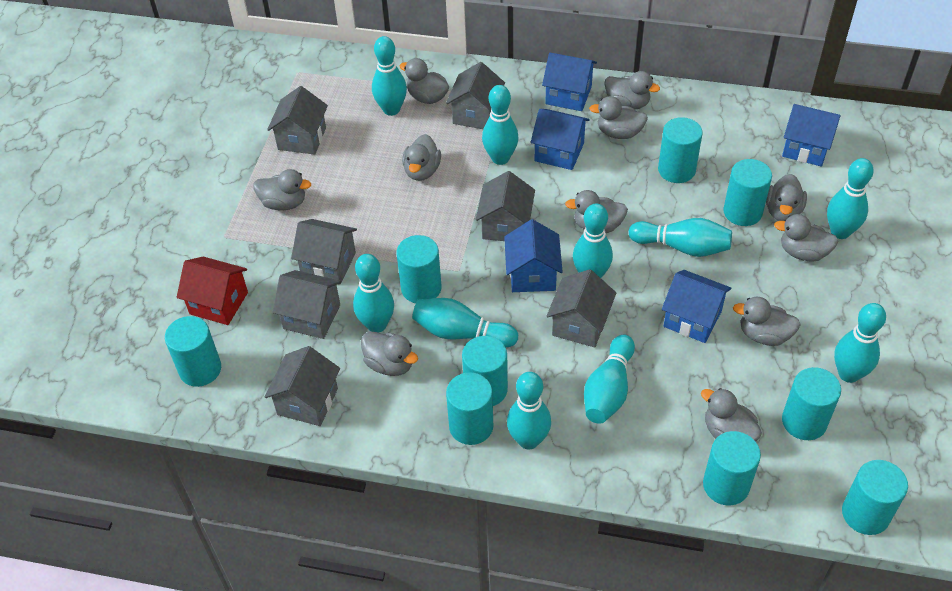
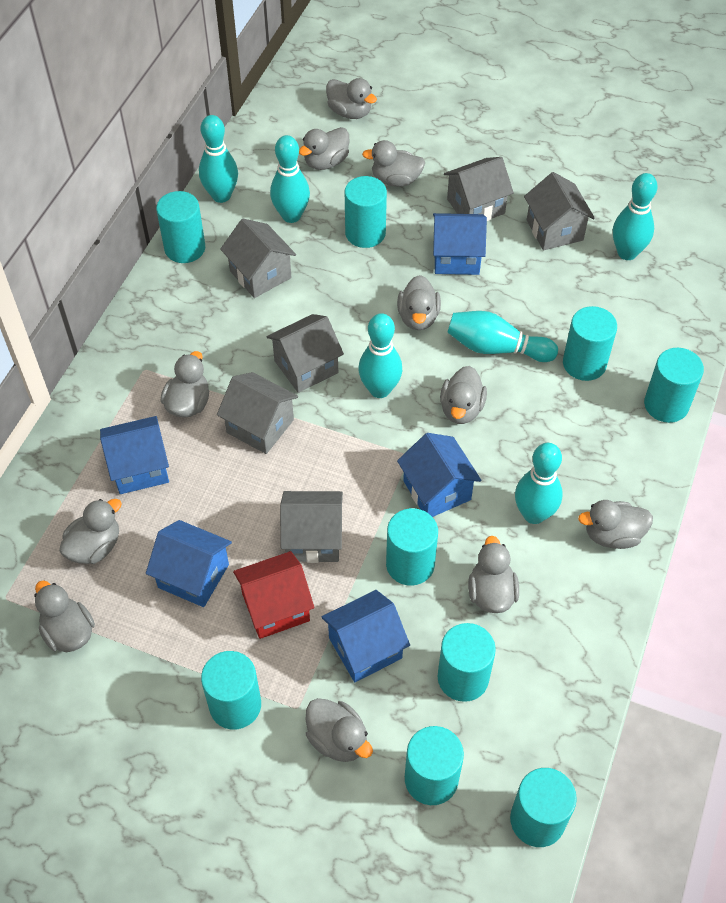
grey house: [265,346,340,426] [267,86,328,155] [273,270,341,339] [291,219,357,285] [446,62,505,129] [476,171,535,241] [546,269,616,348] = 7 -> [217,372,298,454] [220,219,296,298] [266,314,344,393] [280,491,343,563] [444,157,514,221] [524,172,595,250] = 6
turquoise bowling pin: [353,254,394,333] [372,36,407,116] [412,298,518,347] [482,85,519,165] [507,372,551,449] [573,204,613,278] [584,335,635,424] [628,218,732,257] [827,158,874,239] [834,303,886,383] = 10 -> [199,115,238,203] [270,135,310,223] [359,313,402,398] [447,311,558,362] [515,443,563,524] [613,173,658,260] = 6

